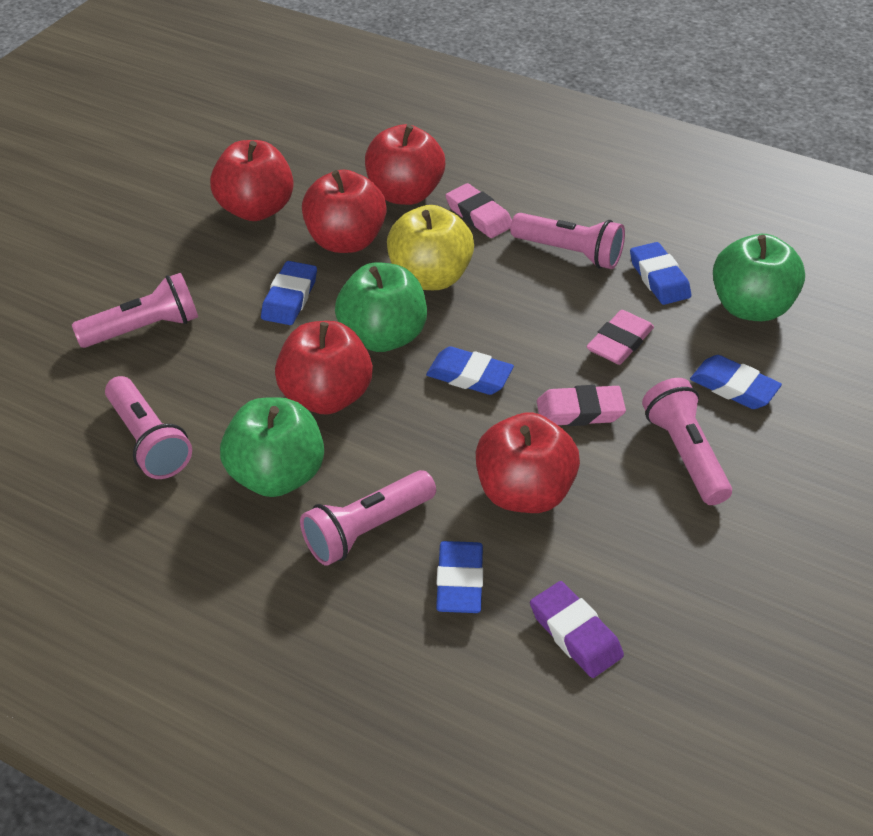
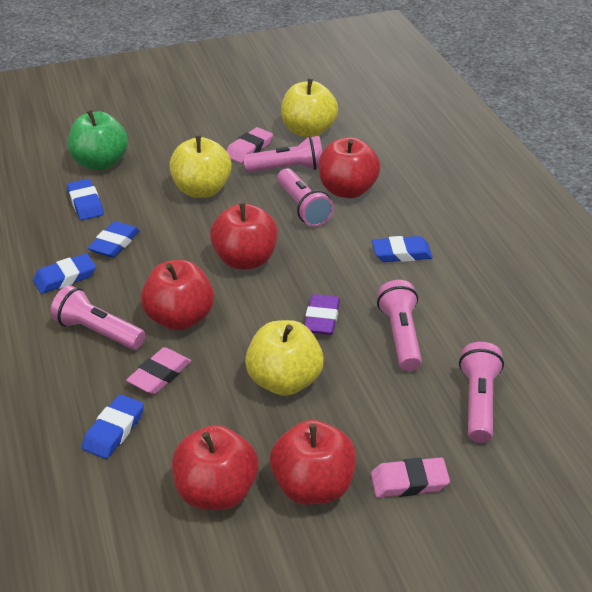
green apple: [220,397,324,497] [335,262,427,352] [713,234,805,321] = 3 -> [68,110,128,170] = 1
yellow apple: [387,205,474,290] = 1 -> [169,135,232,198] [245,320,324,396] [281,79,338,137] = 3

